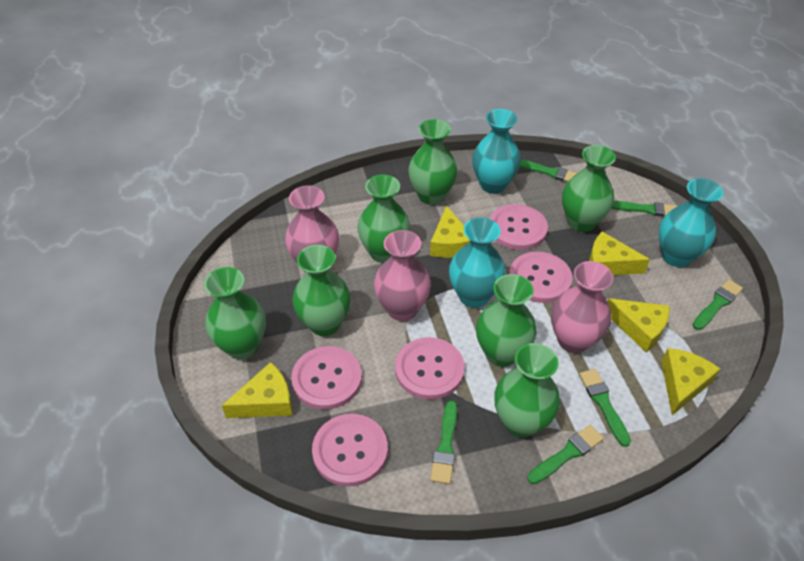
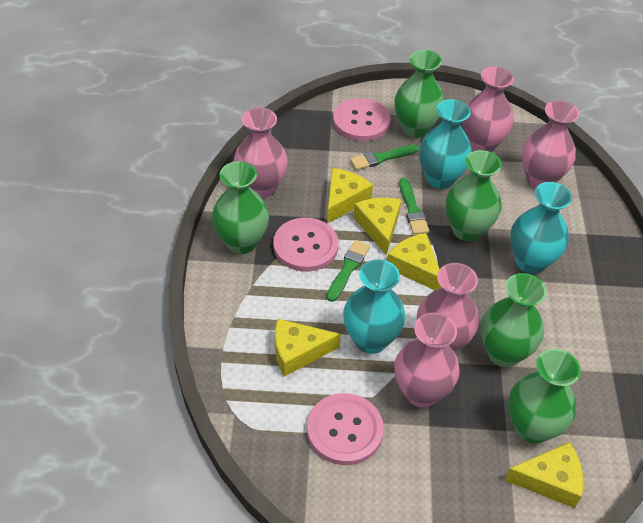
green brush: [430,401,457,484] [519,159,577,182] [528,425,604,484] [579,369,631,447] [611,201,677,217] [693,279,743,330] = 6 -> [327,240,370,302] [350,145,419,170] [399,178,429,235] = 3
green vase: [204,267,266,359] [292,245,351,336] [357,175,410,263] [408,119,457,205] [476,274,537,367] [494,343,560,437] [562,145,616,232] = 7 -> [212,161,269,254] [395,50,444,138] [446,150,502,241] [481,273,546,367] [508,349,581,444] = 5
pink button: [291,346,362,410] [312,414,388,486] [395,337,465,400] [490,204,548,250] [509,252,573,303] = 5 -> [273,218,338,272] [307,393,384,465] [333,98,390,141] = 3
pink vase: [285,185,339,273] [374,230,431,321] [551,261,613,353] = 3 -> [234,108,288,198] [394,313,460,408] [417,263,479,353] [462,66,514,152] [522,100,579,188] = 5

